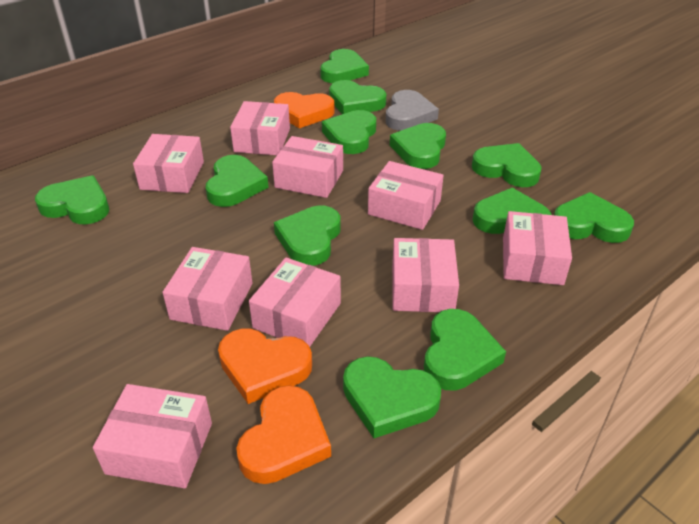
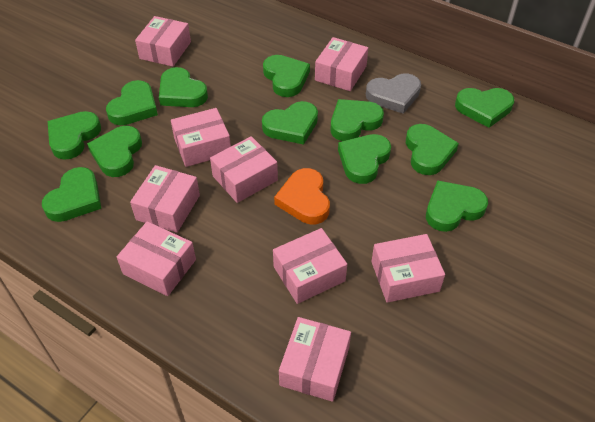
orange heart: [218,329,312,404] [236,385,331,484] [274,92,335,128] = 3 -> [274,168,330,224] = 1

